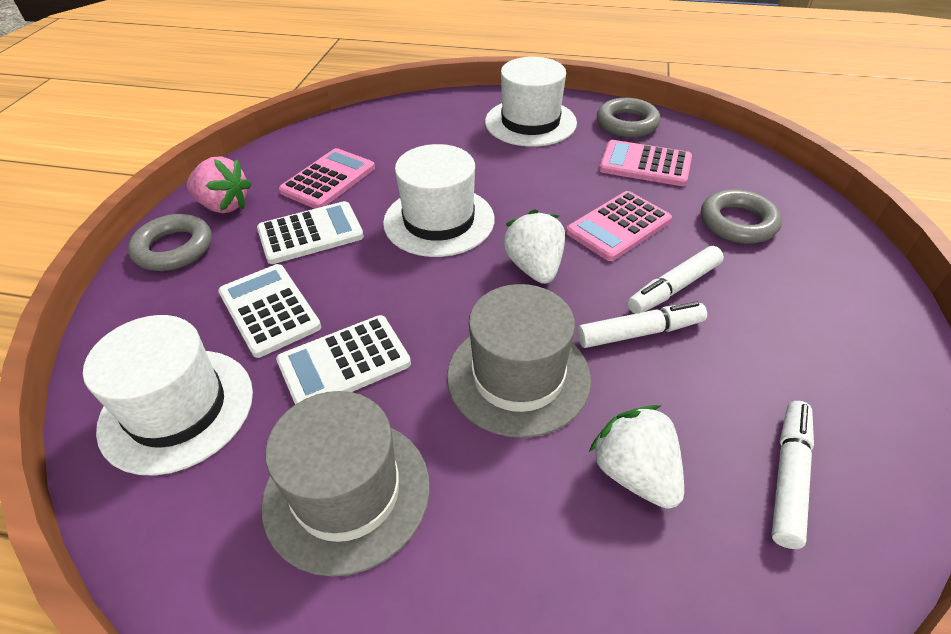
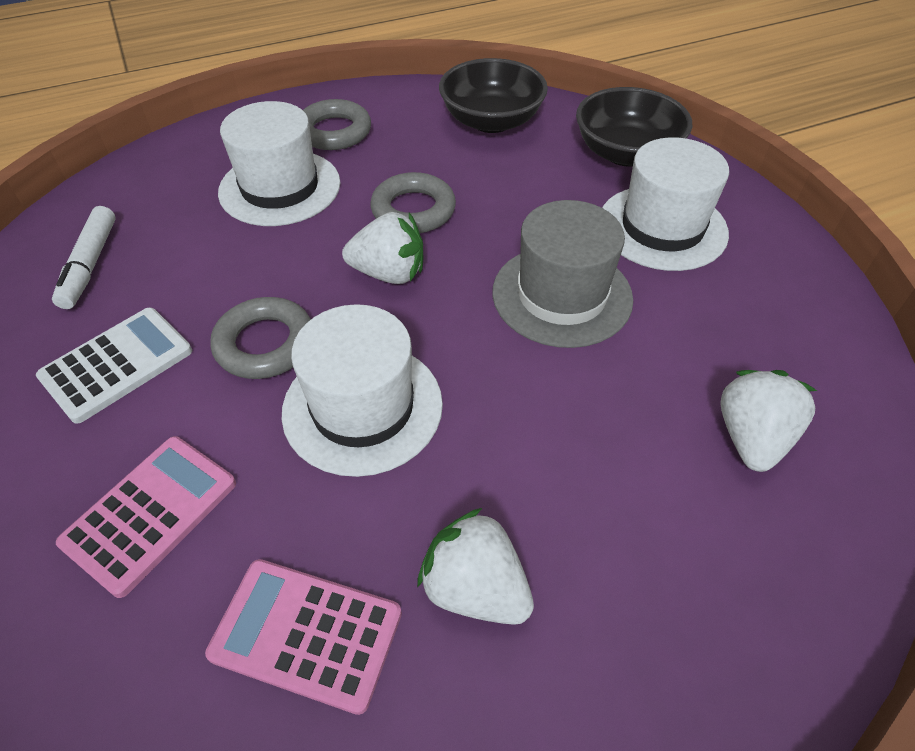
black bowl: none = 0 -> [439,58,548,133] [576,87,692,166] = 2
grey hat: [261,391,430,577] [447,284,591,438] = 2 -> [492,200,633,348] = 1
pink calculator: [279,148,375,209] [566,191,672,261] [599,140,692,186] = 3 -> [56,436,236,598] [205,559,402,715] = 2
pink strawberry: [187,156,251,213] = 1 -> none = 0
white calculator: [218,264,321,358] [257,201,364,264] [276,315,411,404] = 3 -> [36,308,192,424] = 1
white marker: [577,301,707,348] [628,246,724,314] [771,401,814,549] = 3 -> [52,206,116,309] = 1
white strawberry: [503,209,565,284] [589,405,684,509] = 2 -> [342,212,423,284] [417,508,534,625] [720,370,817,472] = 3

